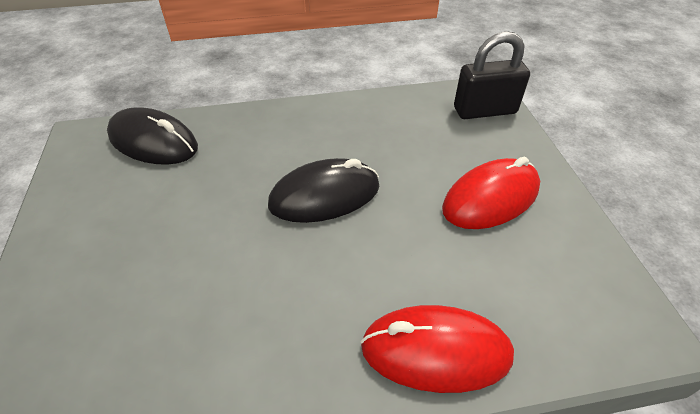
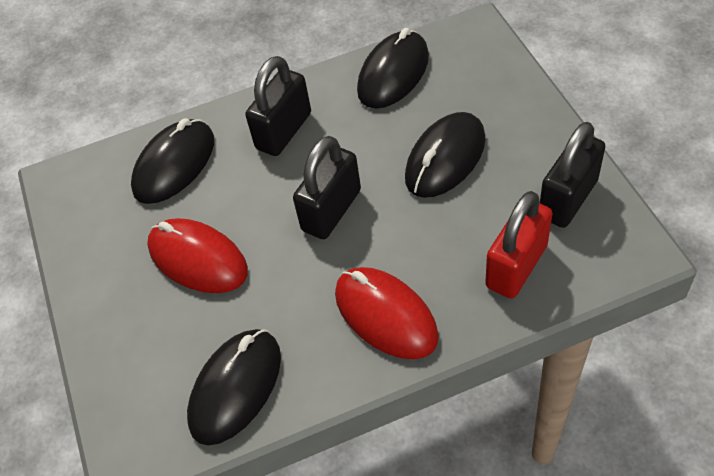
black mouse: [107,107,198,165] [268,158,379,223] = 2 -> [131,119,214,204] [187,329,281,446] [357,28,429,109] [405,112,485,198] = 4
black padlock: [454,31,530,119] = 1 -> [245,56,311,156] [293,136,361,239] [540,122,606,228] = 3
red padlock: none = 0 -> [485,191,553,299] = 1

